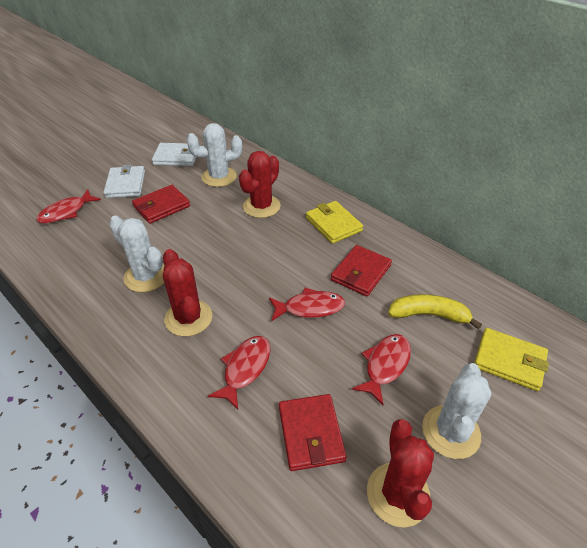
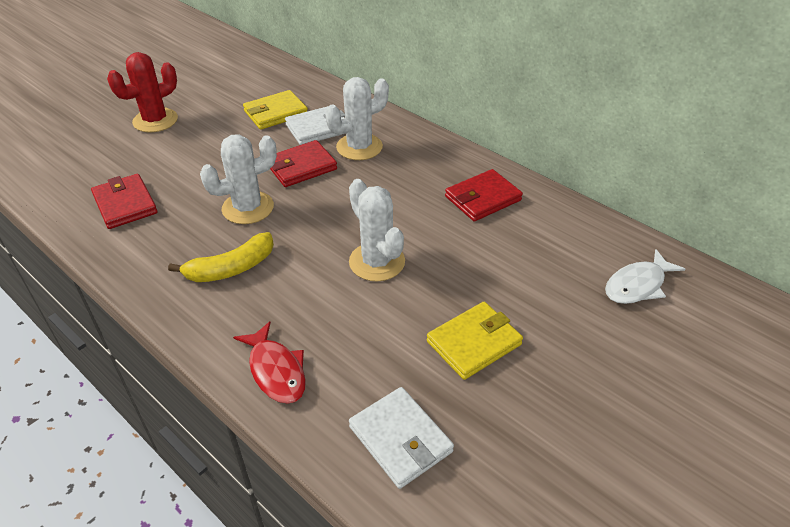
red cactus: [163,249,212,337] [239,151,281,218] [367,419,434,527] = 3 -> [107,52,178,133] = 1
red fish: [36,189,101,223] [208,336,270,409] [269,288,345,321] [352,334,411,405] = 4 -> [233,321,306,404] = 1
white fish: none = 0 -> [605,249,685,304] = 1

